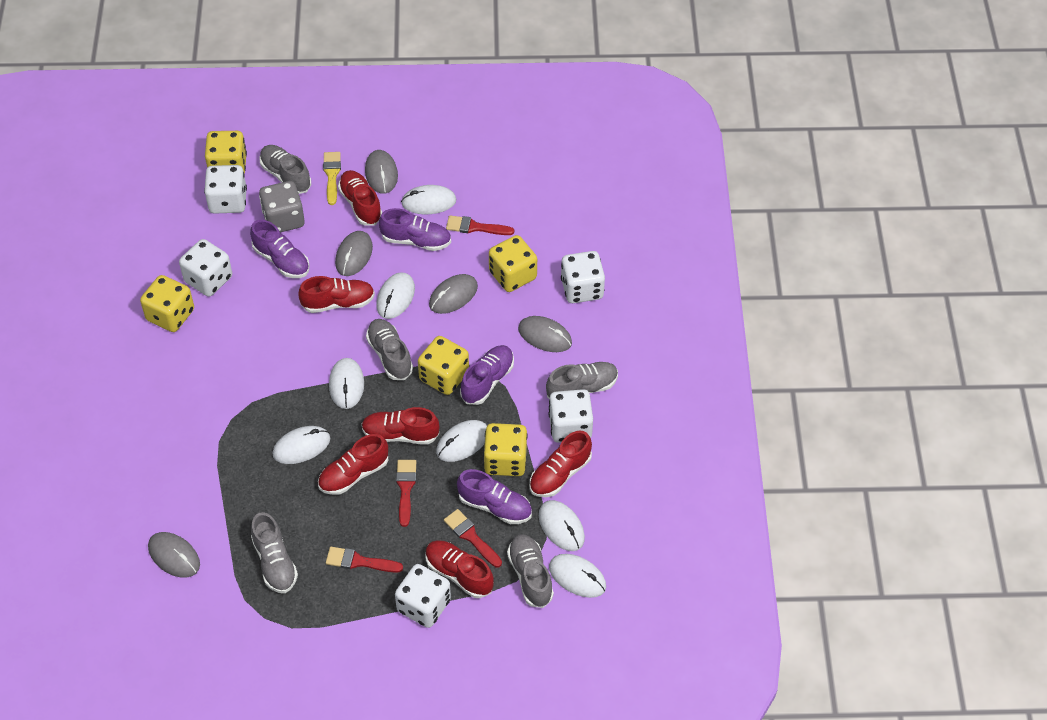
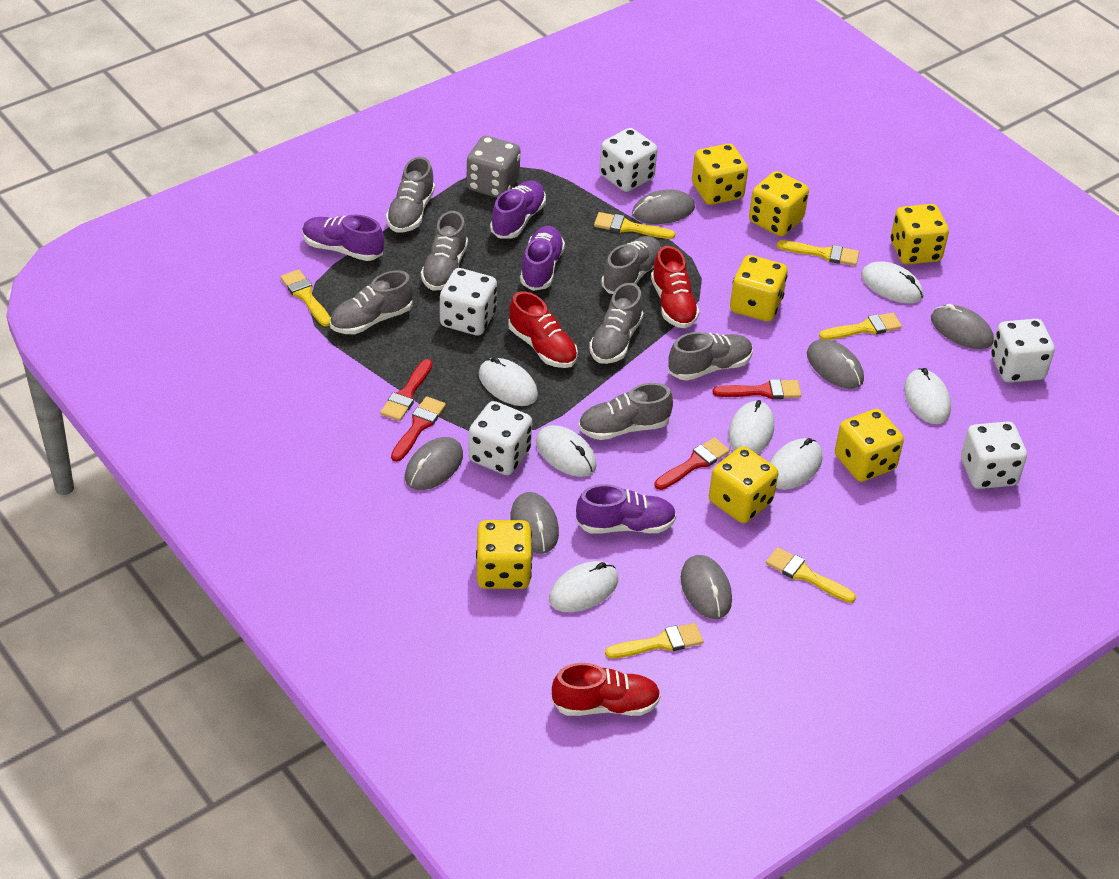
grey mouse: [148,532,200,578] [335,231,373,276] [365,150,398,194] [429,274,478,314] [518,316,572,352] = 5 -> [405,437,463,490] [510,492,559,553] [632,189,695,224] [681,555,732,619] [807,339,864,389] [931,304,994,349] = 6
grey shoe: [251,512,298,593] [259,145,311,194] [366,319,413,380] [507,534,554,608] [546,362,618,398] = 5 -> [330,270,413,334] [386,157,435,233] [421,211,468,291] [578,383,673,440] [589,283,643,364] [601,236,661,294] [668,332,753,381] = 7
red shoe: [298,276,375,313] [318,434,389,495] [338,170,382,226] [361,407,440,445] [426,540,494,598] [530,431,592,497] = 6 -> [508,291,578,368] [552,663,661,716] [651,246,700,328] = 3
yellow brush: [323,152,341,205] = 1 -> [280,269,330,327] [594,212,675,239] [605,623,704,659] [766,547,856,603] [777,240,859,266] [819,312,902,340] = 6
yellow dice: [140,275,194,332] [205,131,247,174] [418,336,469,395] [483,423,528,476] [489,235,537,292] = 5 -> [476,520,533,589] [692,144,748,205] [709,446,778,523] [730,255,788,322] [749,171,809,236] [835,409,904,482] [891,204,949,265] = 7

